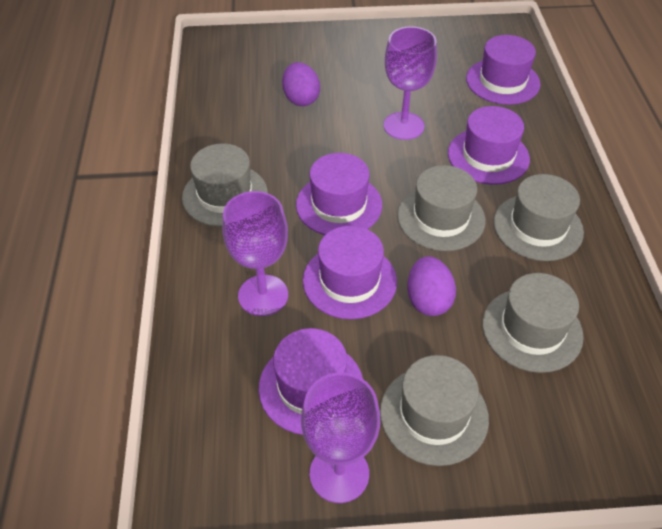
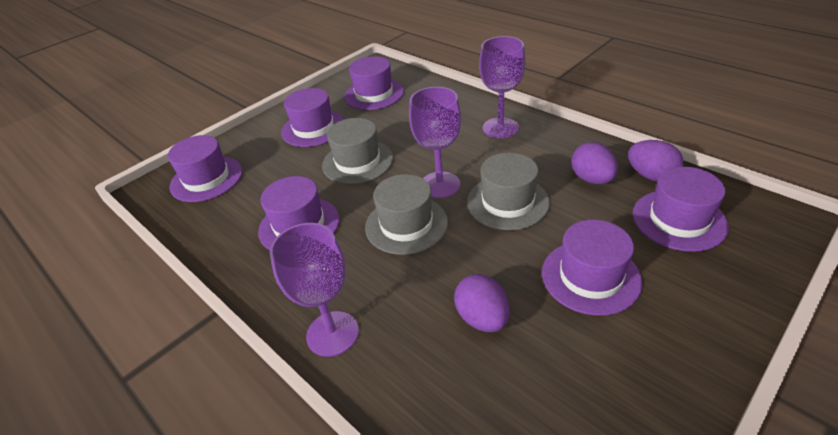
grey hat: [182,143,268,227] [380,355,489,466] [397,165,486,251] [482,273,584,373] [494,174,584,261] = 5 -> [322,118,393,184] [365,174,448,255] [467,153,550,230] = 3
purple egg: [282,62,320,106] [407,256,456,316] = 2 -> [454,274,510,332] [571,142,618,184] [628,140,683,181] = 3
purple hat: [259,328,363,435] [296,153,382,235] [303,226,397,319] [448,106,530,185] [466,35,541,105] = 5 -> [168,135,242,202] [258,176,339,250] [281,88,345,147] [344,56,404,110] [542,220,642,316] [633,167,729,252] = 6

